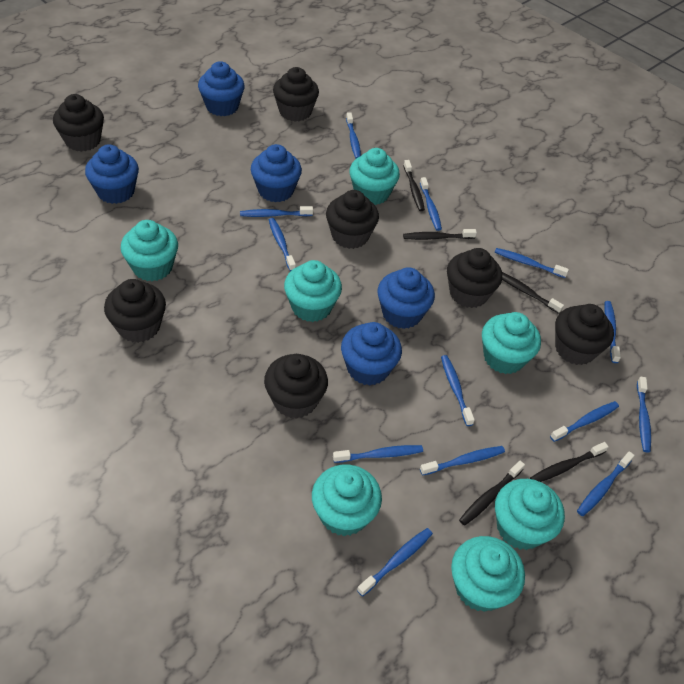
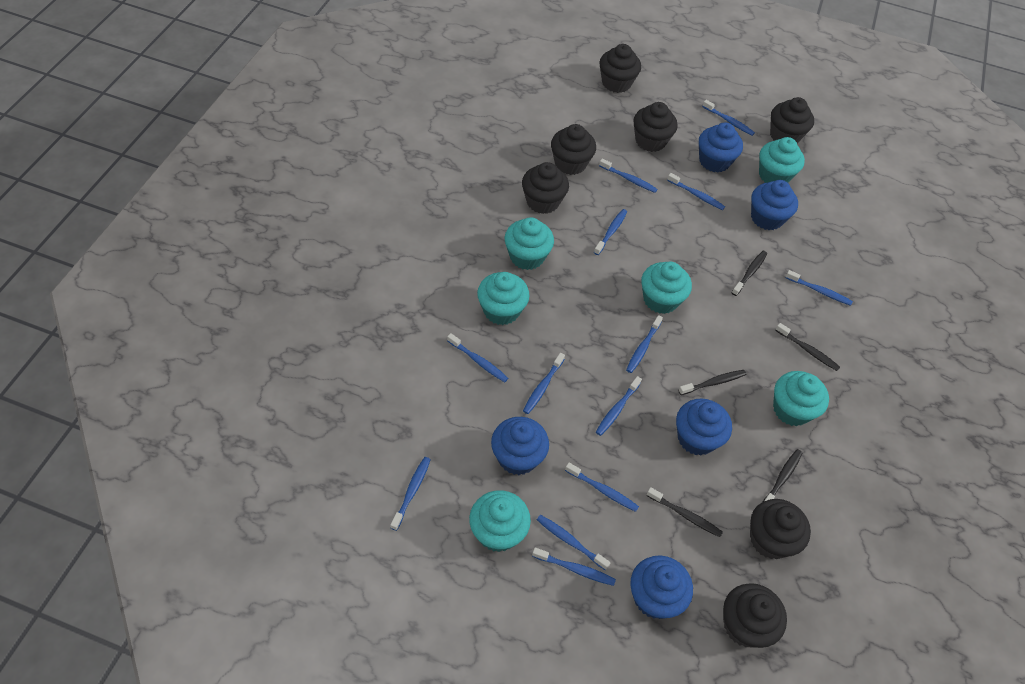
turquoise cupcake: [120,220,178,281] [284,260,342,322] [312,465,382,536] [349,148,400,205] [451,536,525,612] [482,312,541,374] [495,479,565,550] = 7 -> [469,490,531,552] [477,272,529,325] [505,217,554,270] [641,261,692,314] [759,137,805,183] [773,371,829,426] = 6

